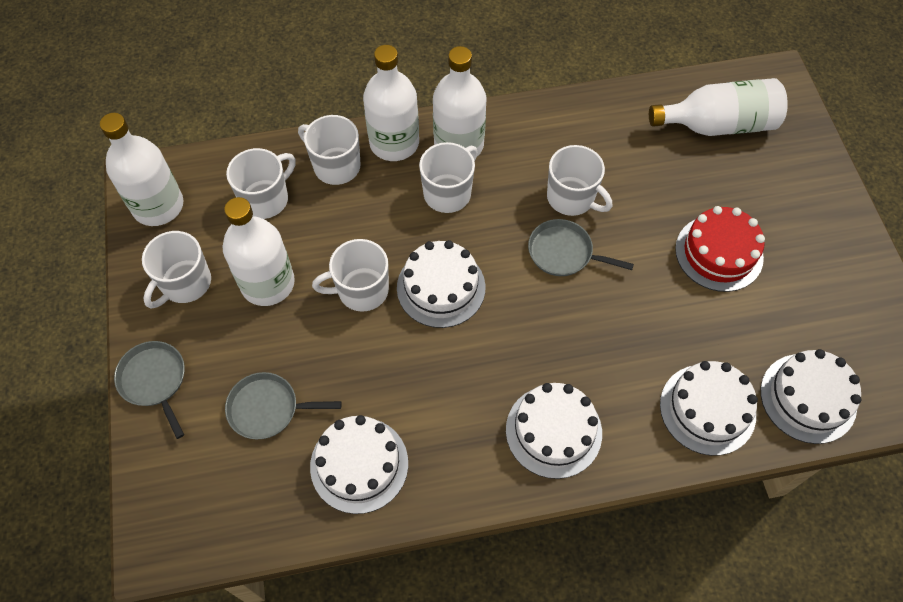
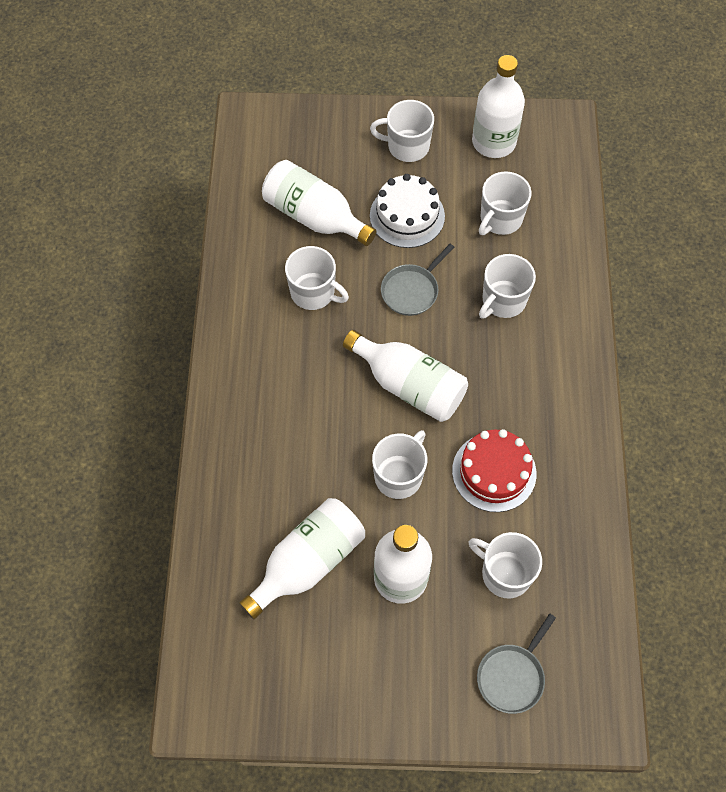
grey pan: [114,341,185,439] [225,372,342,439] [528,219,634,276] = 3 -> [381,244,455,316] [477,613,556,714] = 2
white cake: [310,415,408,514] [397,240,485,328] [506,383,602,479] [660,361,758,456] [761,349,861,444] = 5 -> [370,174,445,248] = 1

